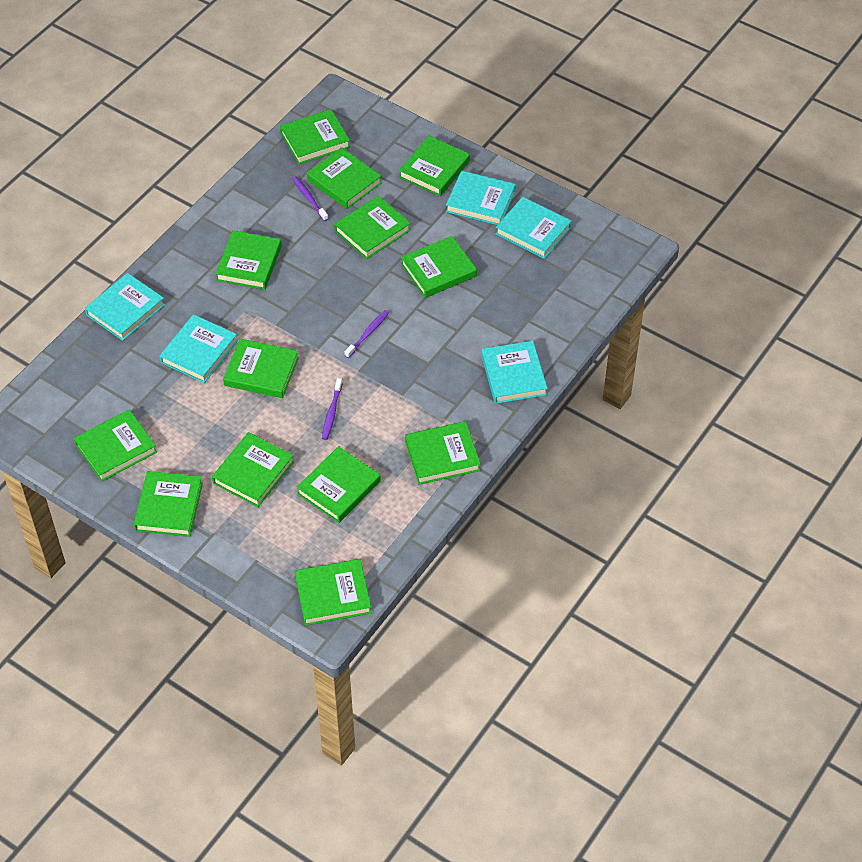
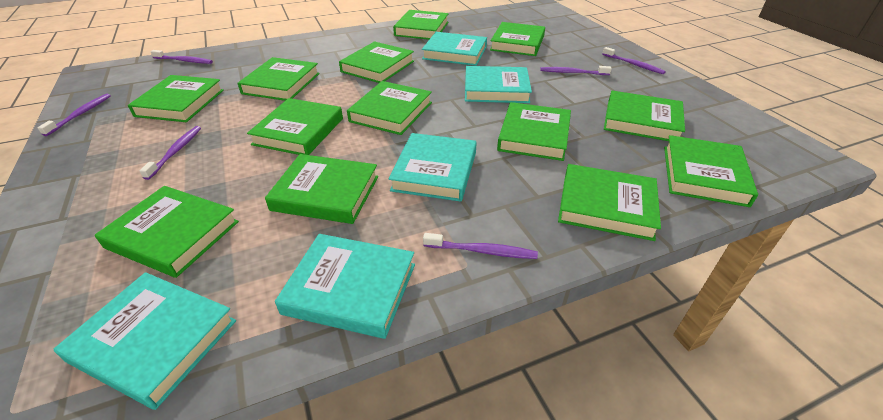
purple toothbrush: [292,177,328,221] [322,378,342,440] [344,310,389,358] = 3 -> [37,94,111,136] [139,126,201,180] [150,50,213,64] [423,233,538,259] [540,66,612,75] [602,47,666,74] = 6

